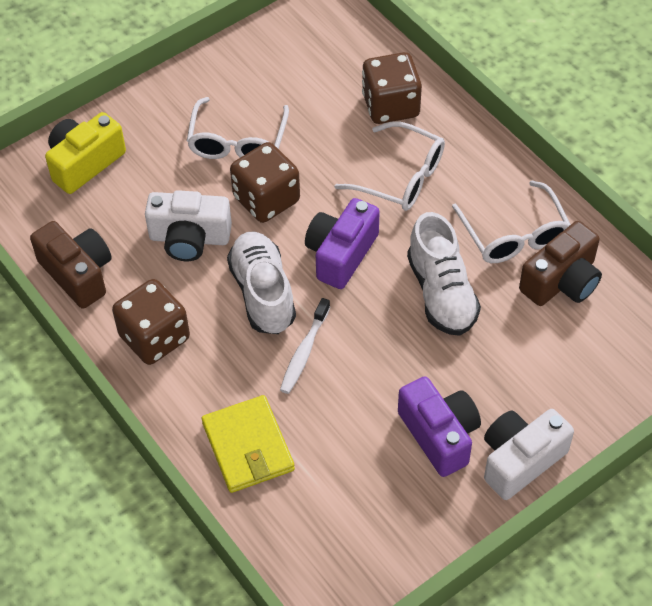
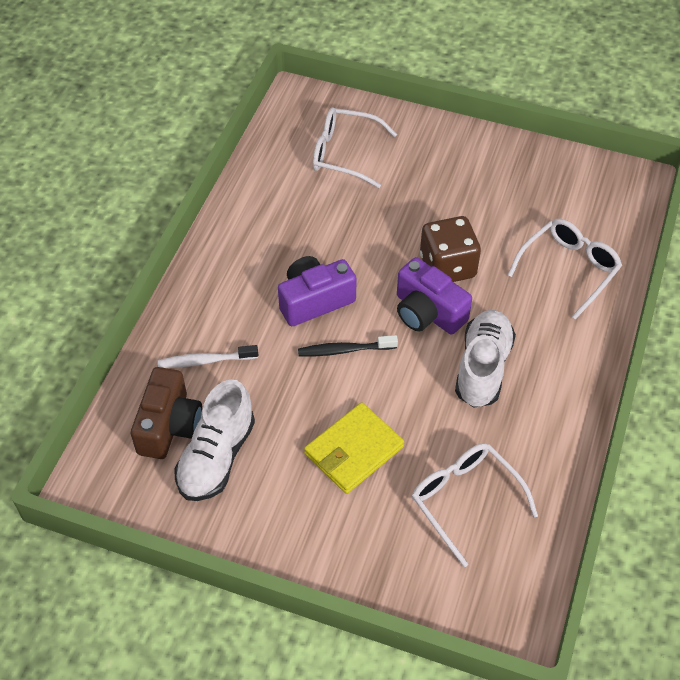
black toothbrush: none = 0 -> [298,335,398,357] = 1
brown camera: [30,221,112,309] [519,221,602,306] = 2 -> [131,367,202,459] = 1
brown dice: [112,279,190,365] [230,142,300,223] [362,52,422,124] = 3 -> [420,216,481,282] = 1
white camera: [145,190,232,261] [484,409,574,500] = 2 -> none = 0
yellow camera: [45,112,126,194] = 1 -> none = 0

